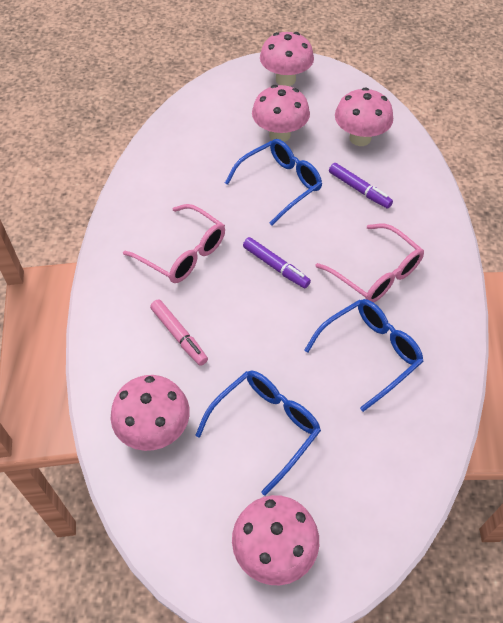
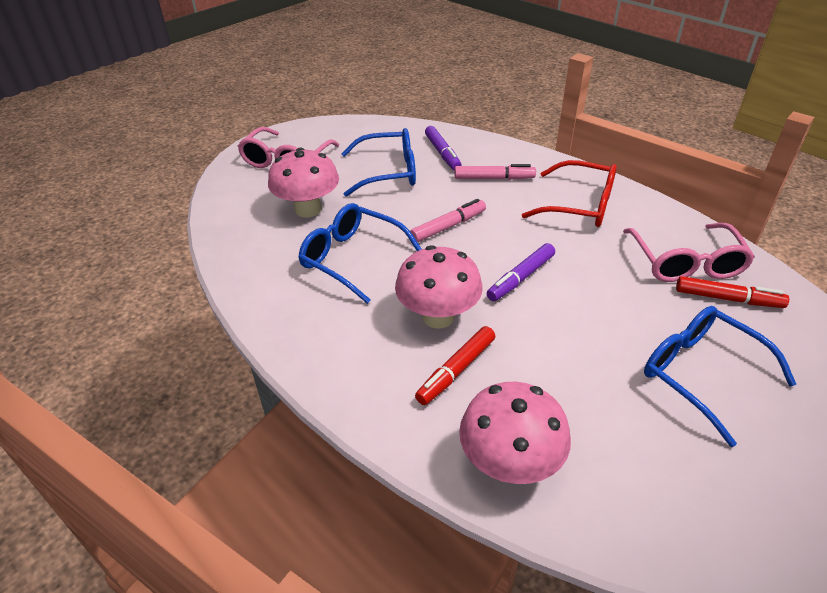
pink marker: [150,299,208,366] = 1 -> [410,199,486,242] [455,164,536,180] = 2
pink mushroom: [111,375,190,451] [232,495,319,585] [252,85,310,142] [260,32,314,86] [335,87,393,146] = 5 -> [268,148,339,218] [395,245,483,329] [459,382,571,484] = 3
red glasses: none = 0 -> [522,160,617,227] = 1
red marker: none = 0 -> [415,326,495,405] [676,276,789,308] = 2

